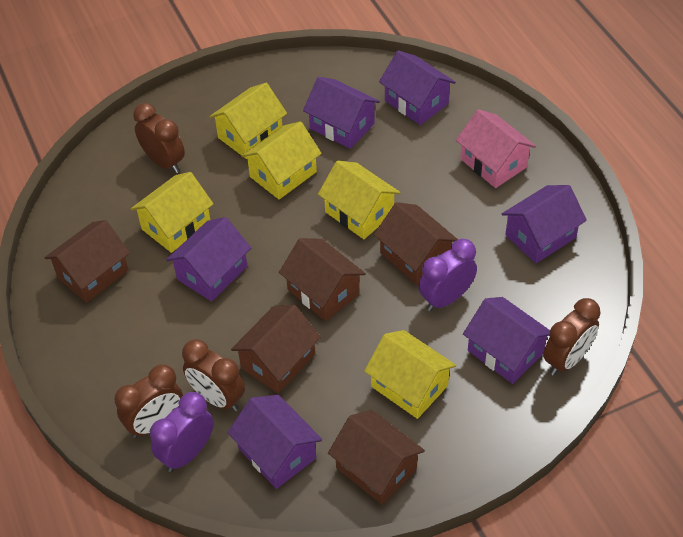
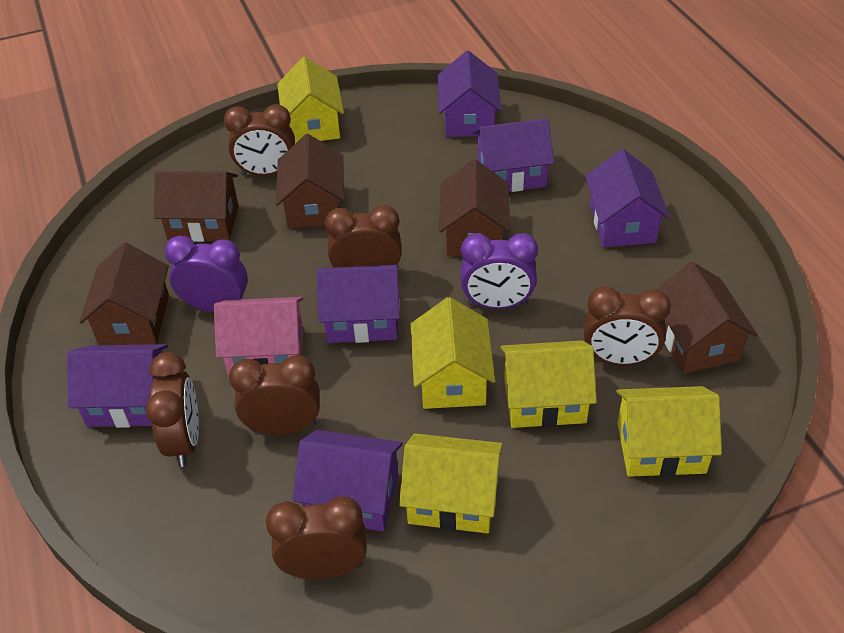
brown clock: [114,364,183,438] [133,103,185,173] [182,339,245,411] [543,298,601,376] = 4 -> [146,352,199,467] [224,104,295,176] [229,355,320,435] [266,496,367,579] [325,205,402,267] [584,286,671,365] = 6

